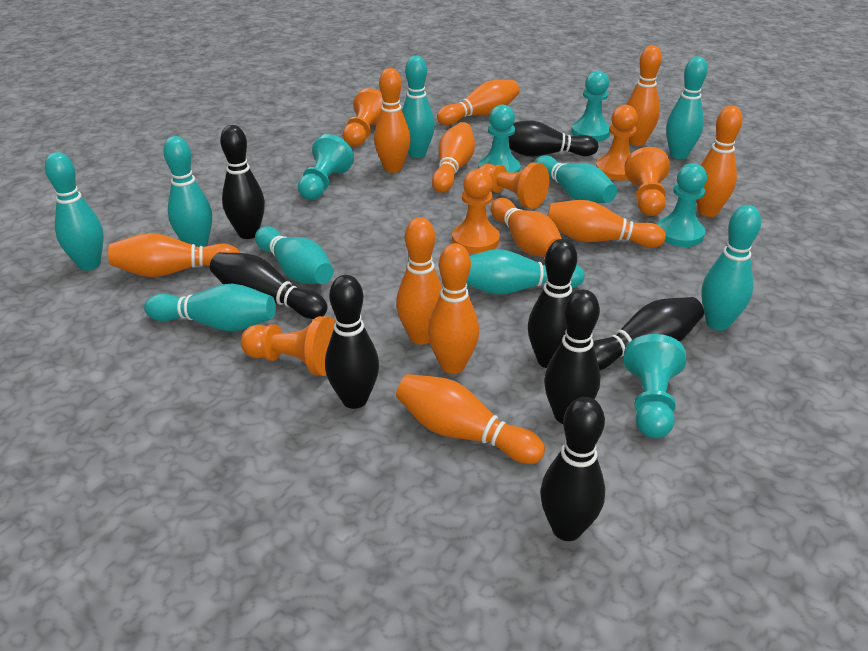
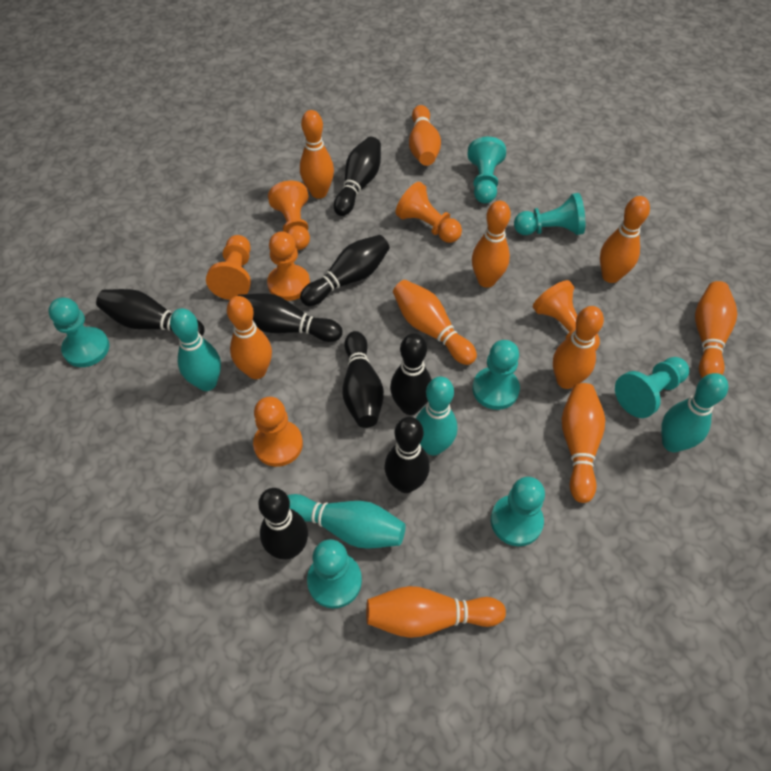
orange bowling pin: [108,233,240,277] [374,68,411,173] [396,217,442,345] [396,374,545,464] [428,243,479,374] [432,122,475,193] [437,80,520,125] [491,198,562,257] [548,200,666,248] [626,45,662,146] [696,106,743,217] = 11 -> [227,296,272,379] [300,110,334,199] [366,586,506,638] [393,280,477,365] [409,105,441,166] [472,201,511,288] [553,306,604,389] [562,383,605,503] [600,196,650,283] [695,281,737,378] = 10
turquoise bowling pin: [45,152,104,271] [144,284,276,331] [163,136,212,247] [255,226,334,284] [402,56,435,158] [466,249,585,294] [535,155,617,203] [666,56,708,159] [701,205,761,331] = 9 -> [170,308,221,391] [287,494,406,549] [416,377,457,456] [661,373,728,452] = 4
turquoise pawn: [298,134,354,200] [479,105,521,173] [571,71,611,141] [624,334,686,438] [657,163,707,247] = 5 -> [48,298,110,367] [307,539,362,609] [468,137,506,203] [472,340,520,410] [491,477,545,546] [514,193,585,235] [615,357,689,418] = 7

